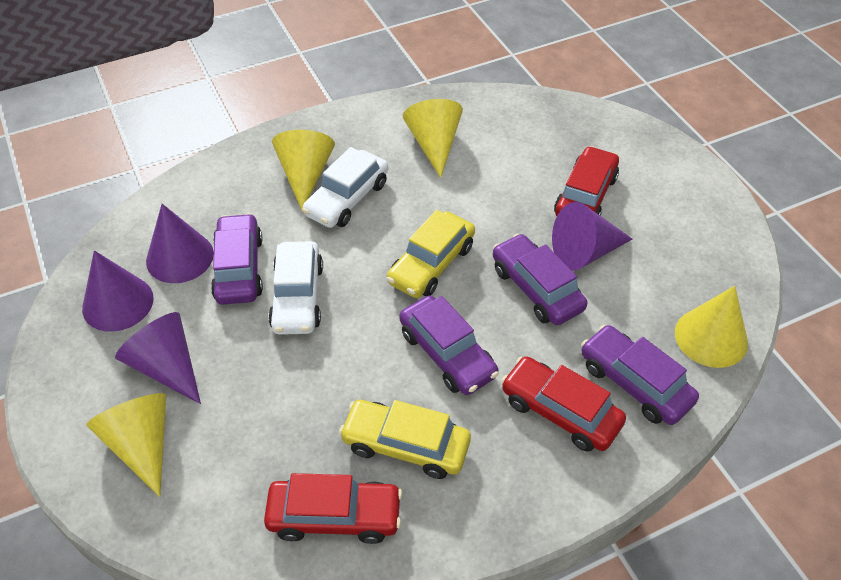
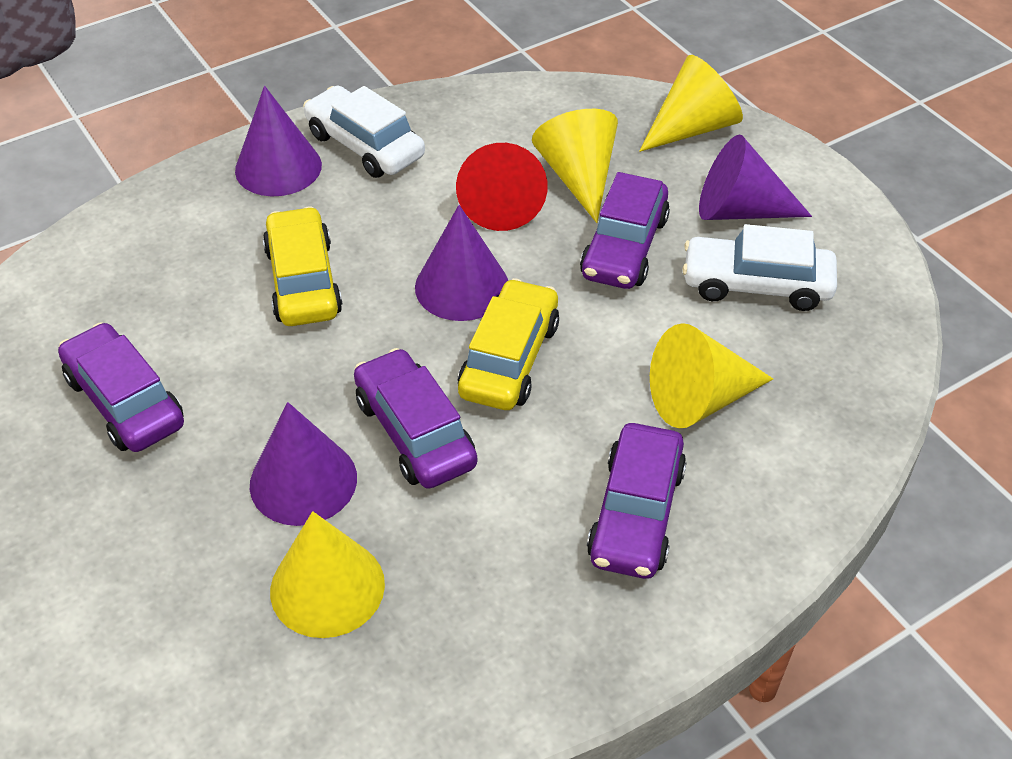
red car: [264,473,402,544] [501,356,626,452] [554,146,619,216] = 3 -> none = 0
red cone: none = 0 -> [456,143,547,231] = 1

